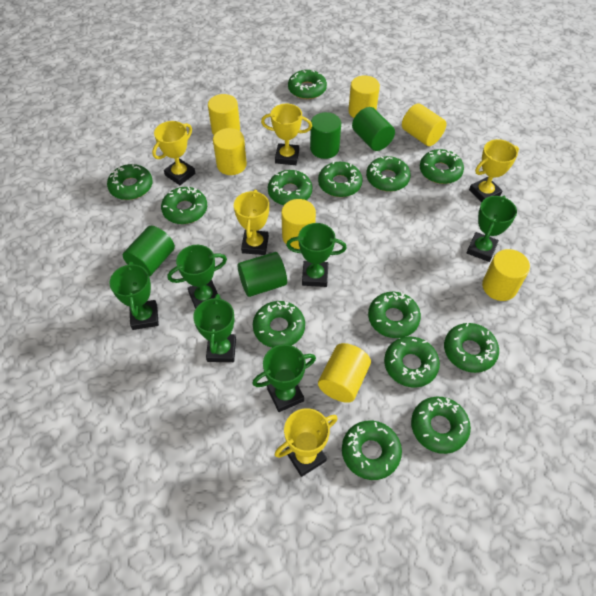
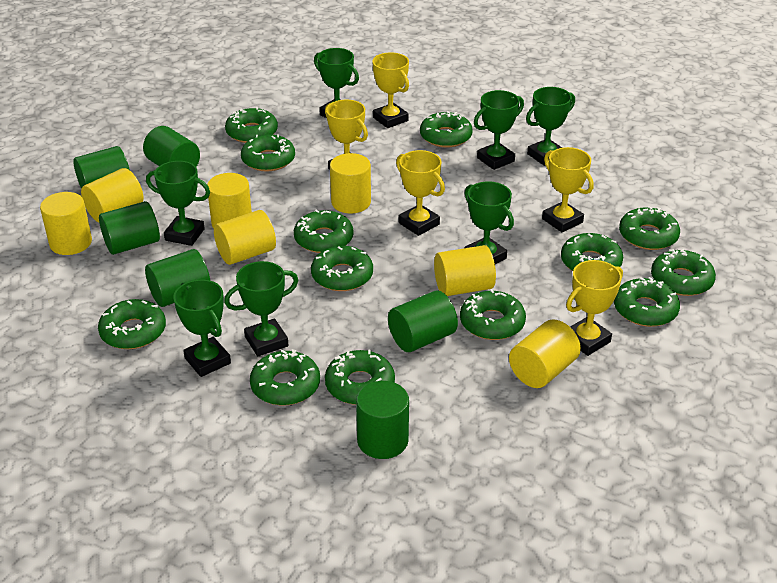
green cylinder: [123,226,175,277] [237,252,287,297] [310,112,341,159] [352,107,395,151] = 4 -> [73,146,130,189] [99,201,160,255] [143,126,200,167] [145,249,210,307] [356,381,409,459] [388,290,458,352] = 6
green trophy: [109,261,159,330] [168,245,227,309] [193,294,236,362] [252,344,316,412] [286,223,347,287] [467,196,517,262] = 6 -> [146,161,210,246] [173,279,231,377] [224,261,299,357] [314,48,359,118] [464,181,514,264] [474,90,524,170] [526,87,575,166] = 7

